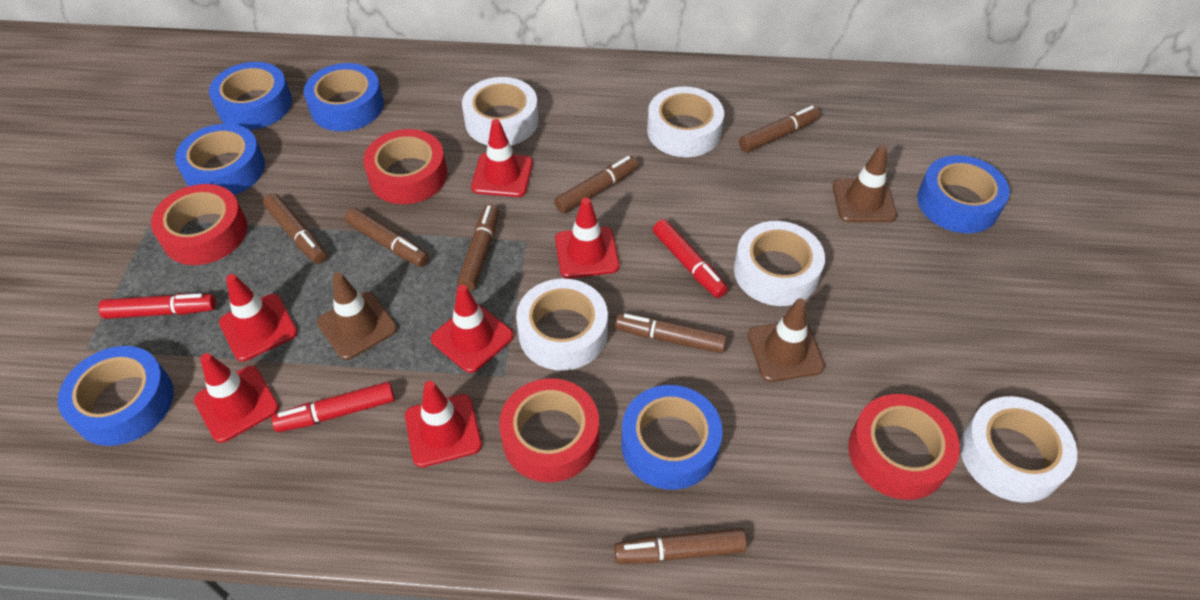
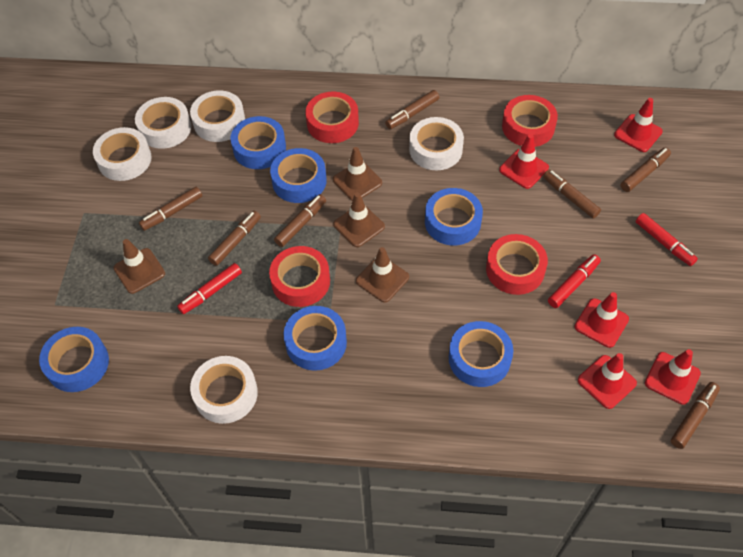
brown traffic cone: [317,272,397,360] [748,298,825,382] [833,145,897,222] = 3 -> [114,239,165,294] [333,147,382,201] [333,192,385,247] [356,247,409,302] = 4
red traffic cone: [194,353,279,443] [219,274,298,362] [405,381,482,467] [431,285,514,373] [471,119,533,197] [555,198,620,279] = 6 -> [499,134,549,189] [575,292,629,348] [578,353,637,409] [614,98,663,152] [645,349,701,405] = 5

